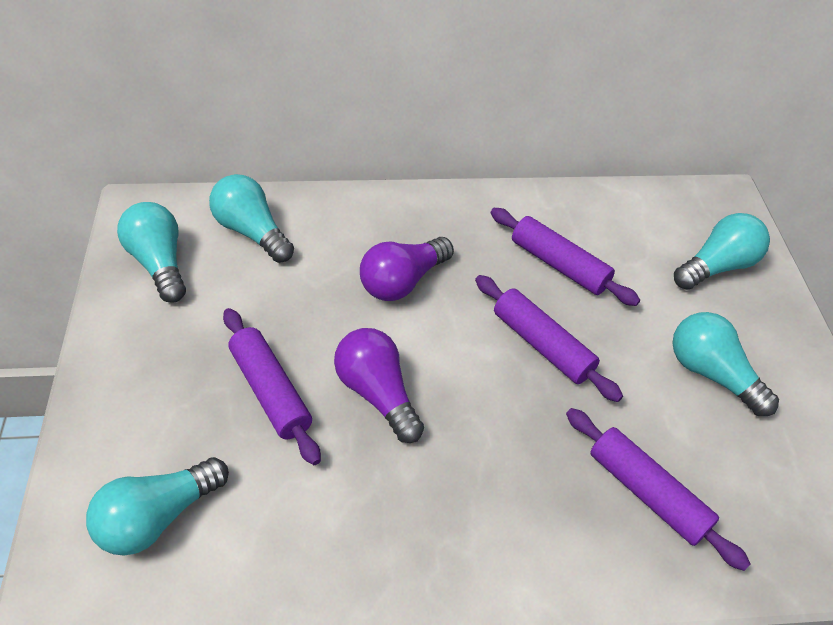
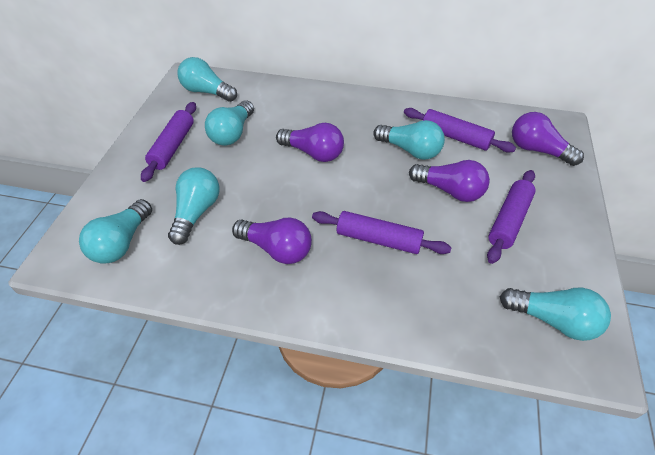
purple light bulb: [334,328,424,443] [360,237,454,301] = 2 -> [232,218,312,264] [276,123,344,162] [409,160,490,202] [512,112,584,166] = 4
turquoise light bulb: [86,457,229,555] [117,202,186,303] [209,174,294,263] [673,312,779,416] [674,213,770,290] = 5 -> [79,199,152,264] [168,167,219,245] [178,57,237,102] [205,100,254,146] [373,120,445,160] [500,288,611,341] = 6

